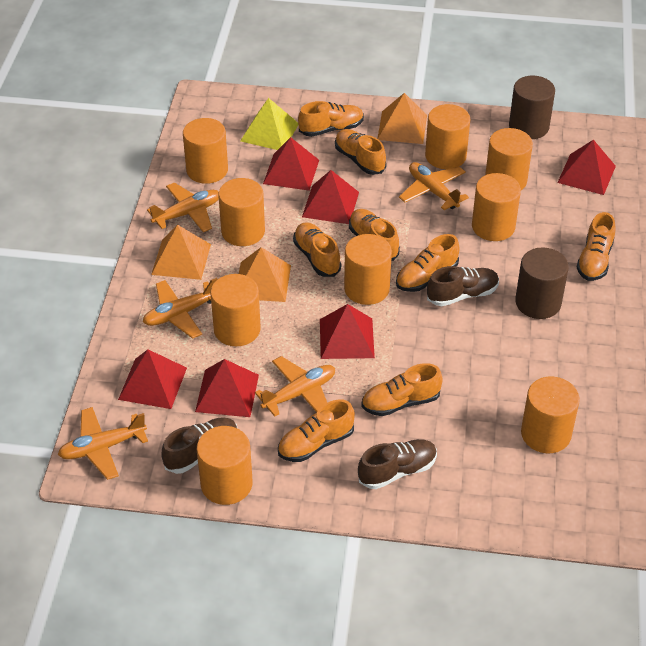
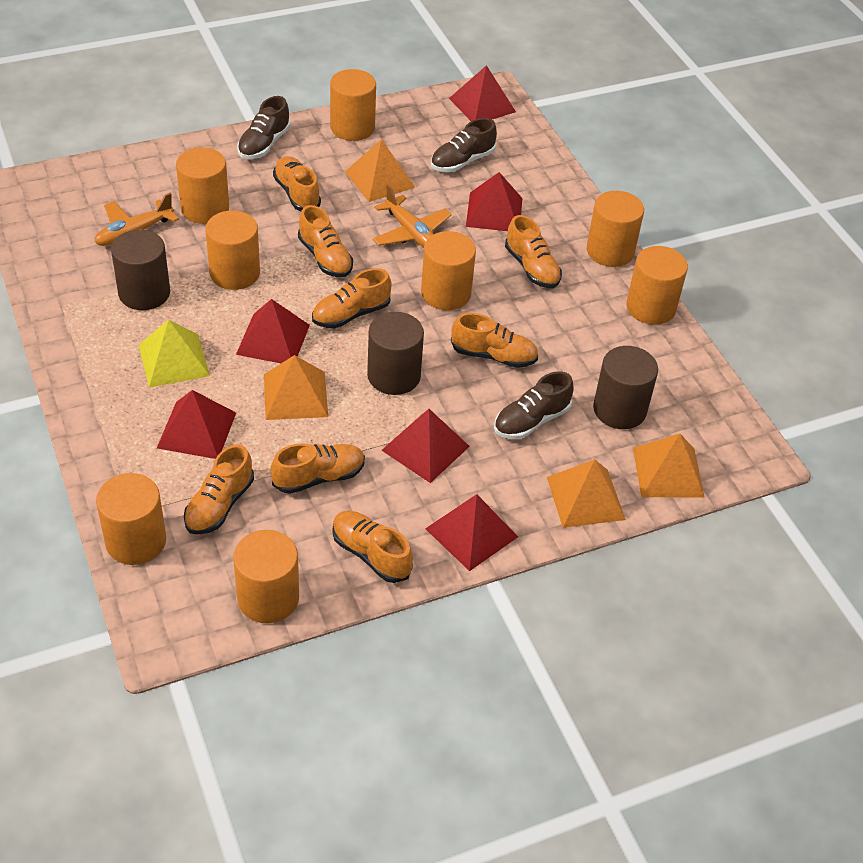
brown cylinder: [509,75,555,139] [515,247,569,319] = 2 -> [111,230,170,310] [367,312,424,395] [593,346,658,429] = 3
orange cylinder: [183,118,228,184] [197,426,253,505] [210,274,261,346] [218,178,265,246] [344,234,392,305] [425,104,470,169] [472,173,521,241] [485,128,533,190] [521,376,580,453] = 9 -> [96,473,166,565] [176,147,229,224] [206,211,260,290] [233,530,299,623] [330,69,376,141] [421,231,476,310] [587,191,644,267] [626,246,688,325] = 8
orange plane: [58,407,148,480] [143,278,218,339] [147,183,219,232] [255,356,335,417] [399,162,469,210] = 5 -> [95,193,179,246] [373,184,452,248] = 2
orange pyramid: [151,225,211,280] [239,247,291,302] [377,93,427,144] = 3 -> [264,355,328,420] [345,139,416,202] [547,459,626,528] [633,434,705,498] = 4

